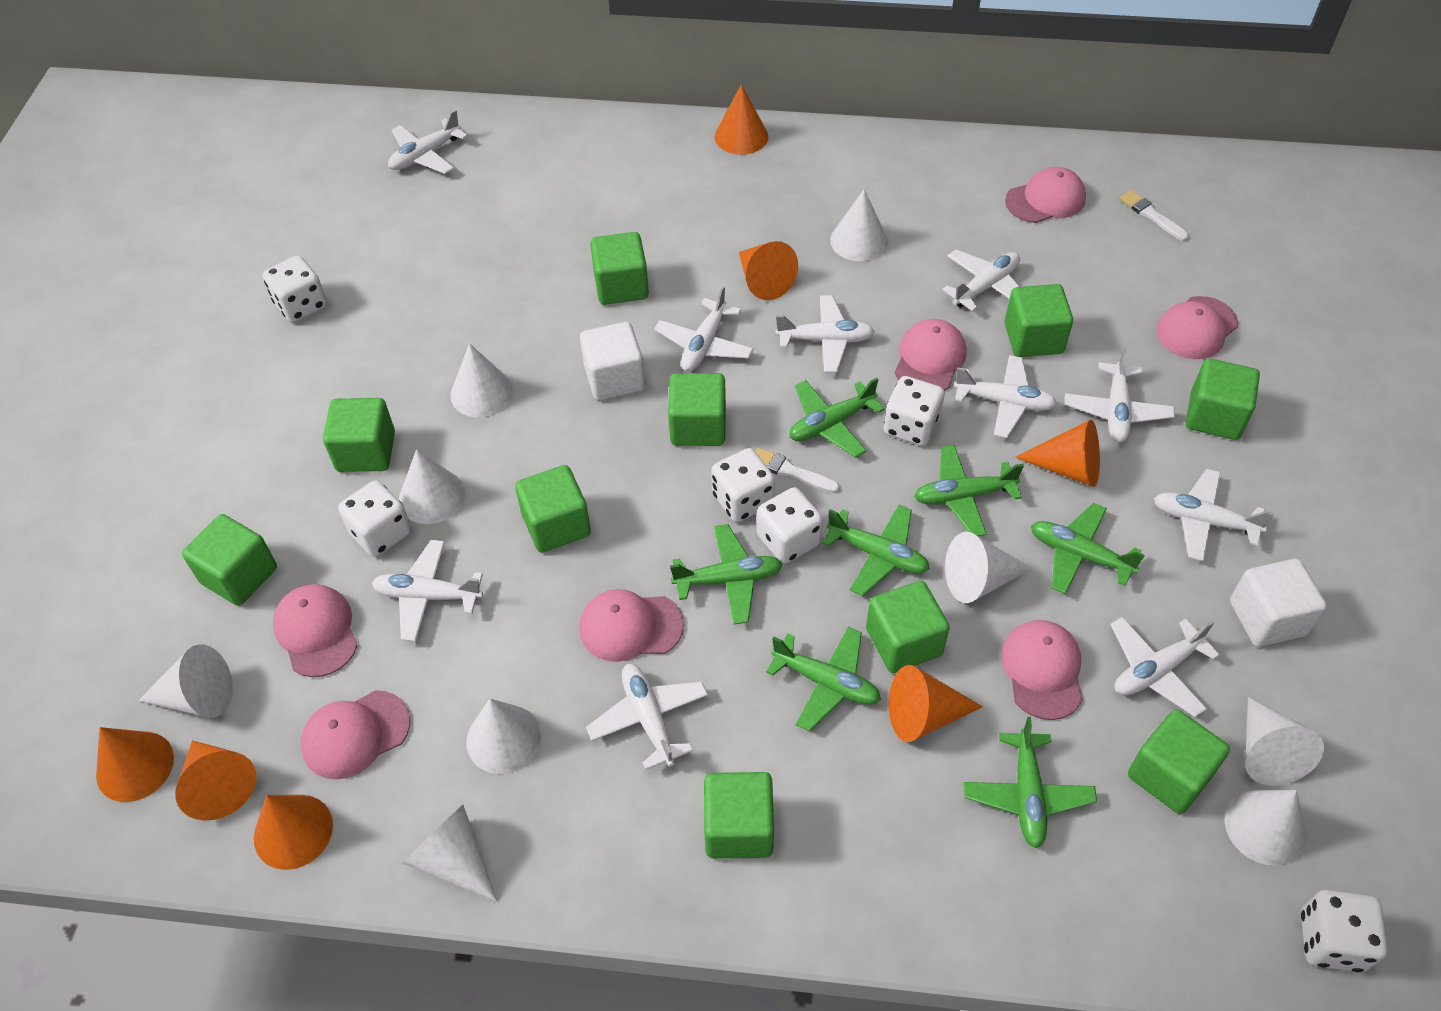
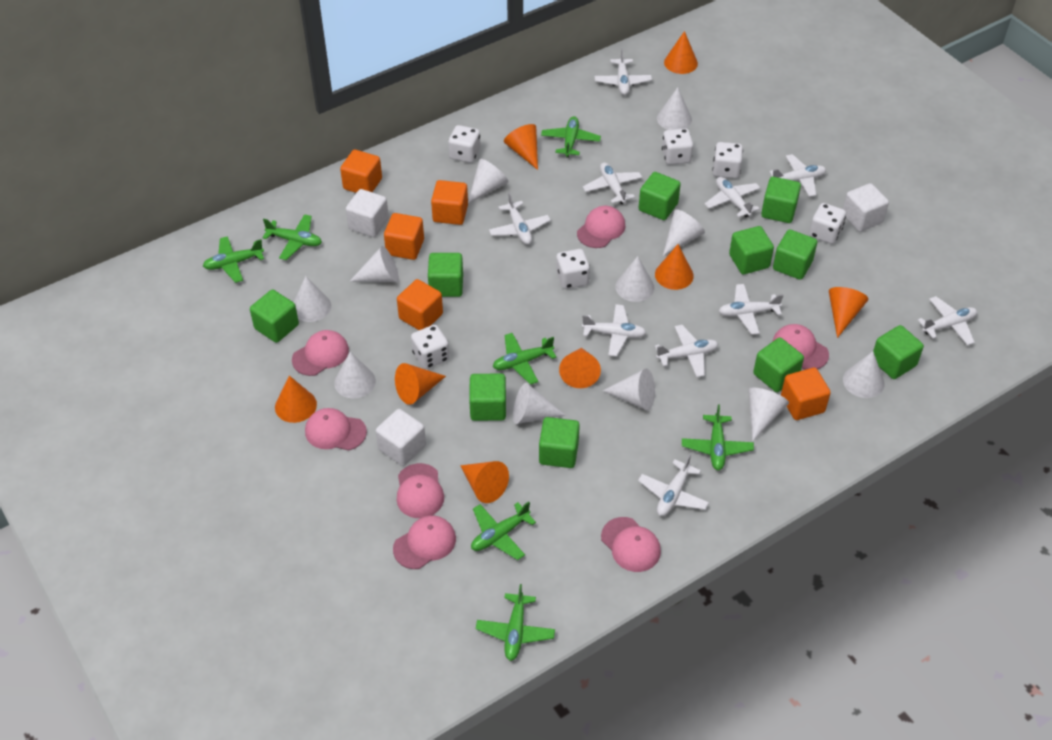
orange cone: [96,727,174,802] [175,740,257,820] [254,795,333,870] [715,84,768,155] [739,241,798,300] [889,665,983,742] [1015,420,1100,487] = 7 -> [275,376,317,423] [395,363,446,405] [460,461,509,503] [504,124,538,170] [559,348,601,388] [655,244,694,290] [664,31,698,74] [829,287,868,338] = 8
orange cube: none = 0 -> [340,150,382,193] [384,213,424,260] [397,279,443,330] [431,180,468,225] [781,368,831,420] = 5
white brush: [756,448,840,493] [1120,190,1189,241] = 2 -> none = 0
white cone: [138,644,233,718] [399,449,465,524] [402,805,498,902] [450,343,513,417] [466,699,542,774] [830,189,888,261] [945,532,1032,603] [1224,790,1306,866] [1245,697,1324,786] = 9 -> [294,276,331,322] [334,352,376,399] [349,246,399,282] [468,159,509,204] [513,383,566,424] [603,368,655,410] [615,256,654,302] [657,87,692,130] [663,209,705,256] [748,388,789,442] [843,351,885,398] = 11
white cube: [580,322,645,400] [1230,559,1327,647] = 2 -> [346,189,389,237] [376,409,426,466] [843,183,889,232] = 3

